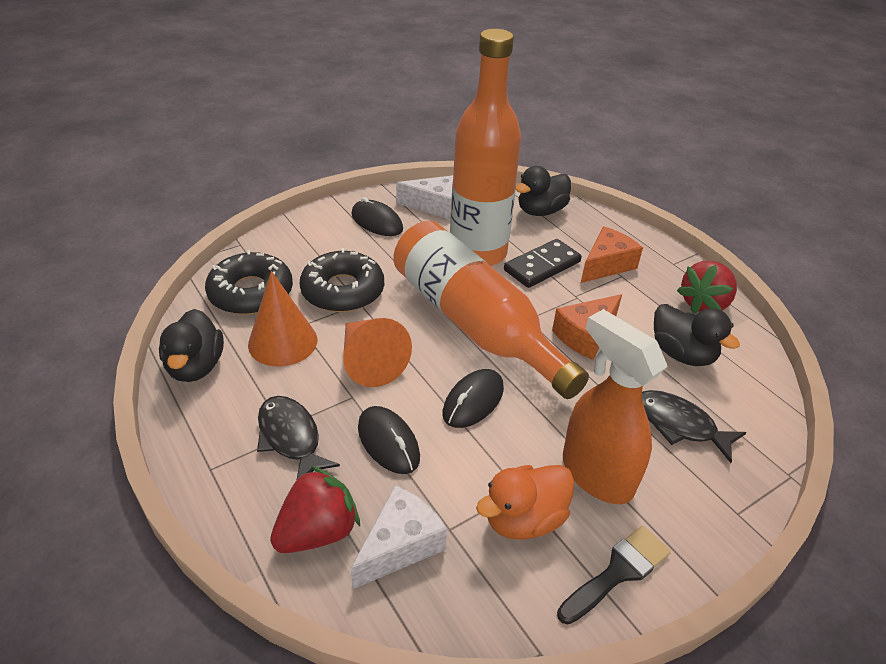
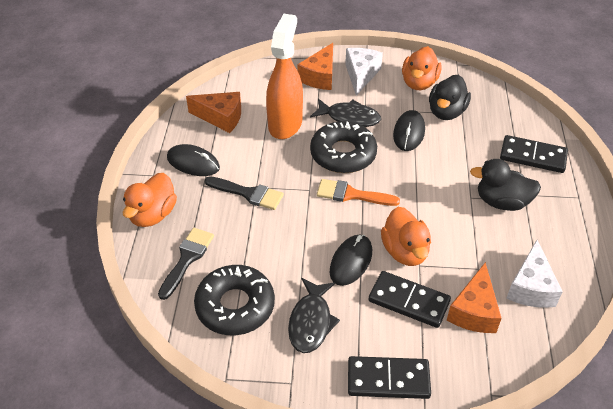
black brush: [557,526,671,624] = 1 -> [158,228,214,300] [205,176,284,210] = 2
black domino: [504,239,582,288] = 1 -> [348,356,431,399] [368,271,451,328] [500,135,568,173] = 3
black duck: [159,309,224,382] [516,166,571,216] [654,304,740,366] = 3 -> [429,75,471,120] [470,159,541,211] = 2
orange bottle: [393,221,589,399] [450,29,521,266] = 2 -> none = 0
orange brush: none = 0 -> [317,179,400,206] = 1
orange cheese: [552,294,622,360] [581,226,643,283] = 2 -> [186,92,241,133] [297,43,333,90] [447,262,502,333] = 3
orange cone: [248,271,317,367] [343,318,412,387] = 2 -> none = 0
orange duck: [476,465,574,540] = 1 -> [123,173,177,227] [381,207,431,266] [402,46,442,90] = 3
red strawberry: [270,466,360,553] [677,261,737,313] = 2 -> none = 0

